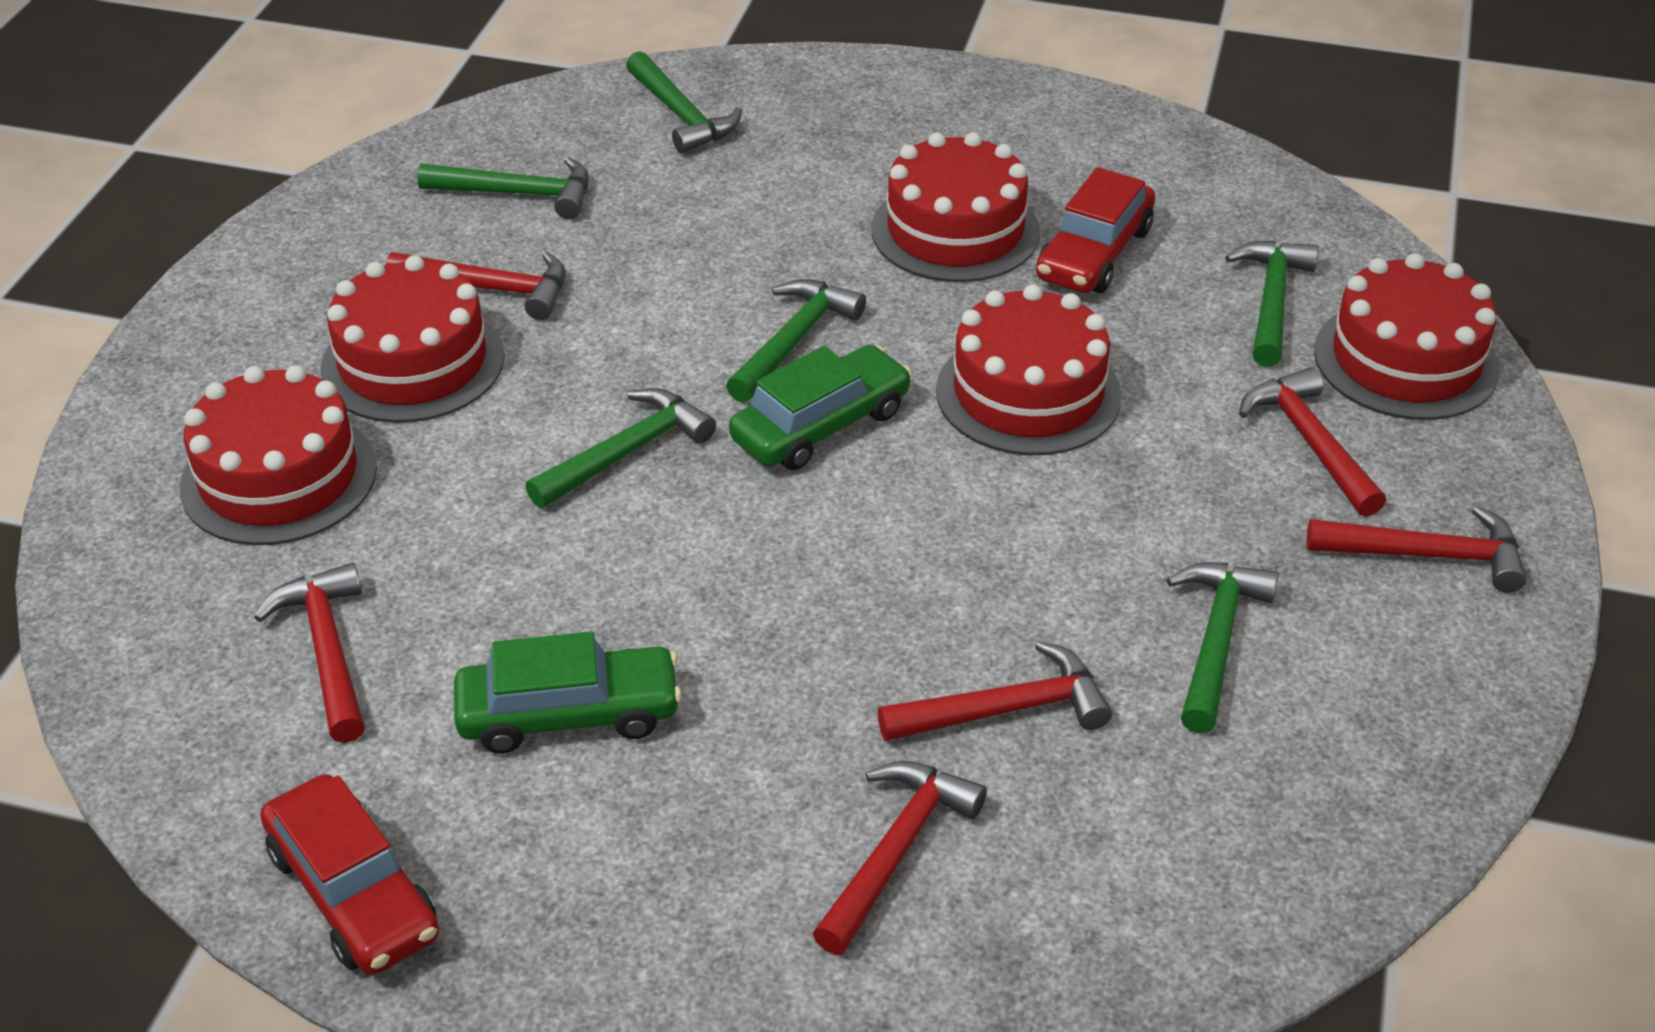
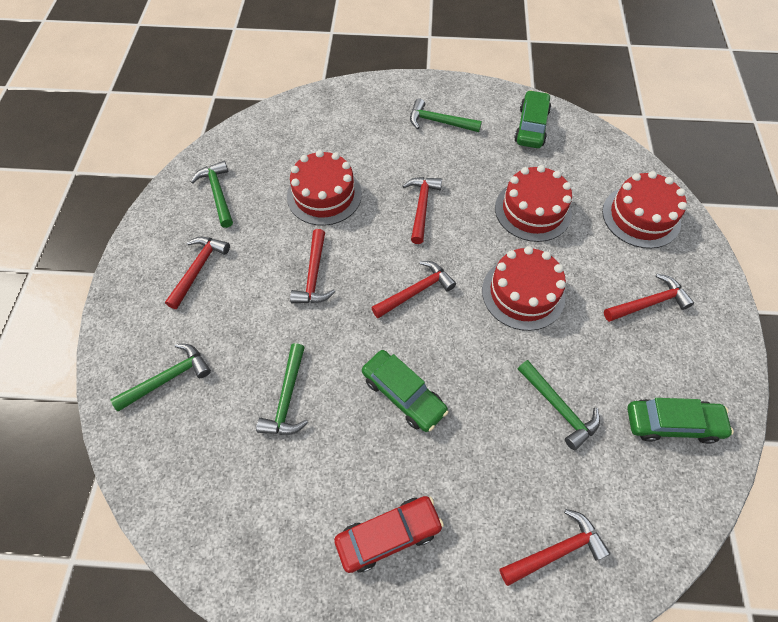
green car: [454,632,682,754] [729,344,912,470] = 2 -> [362,350,449,432] [514,90,551,148] [628,398,734,444] = 3
green hammer: [417,157,589,219] [525,388,716,508] [626,51,742,154] [726,279,866,403] [1166,562,1279,734] [1225,240,1319,367] = 6 -> [111,344,211,411] [191,161,233,228] [256,343,308,435] [410,98,482,132] [518,360,600,450] = 5
red cake: [180,365,377,545] [320,255,505,423] [871,132,1040,282] [936,284,1122,455] [1314,253,1500,420] = 5 -> [287,150,362,226] [482,246,566,331] [495,165,572,242] [602,171,687,249] = 4
red car: [260,774,439,975] [1036,167,1155,293] = 2 -> [334,496,444,573] = 1

